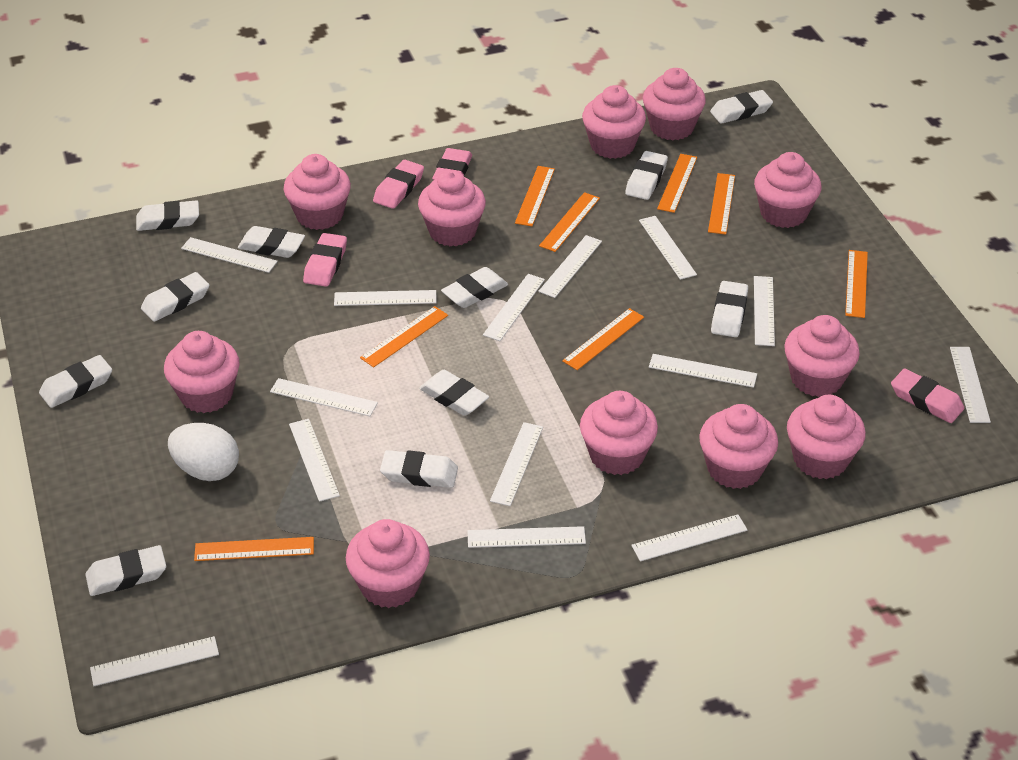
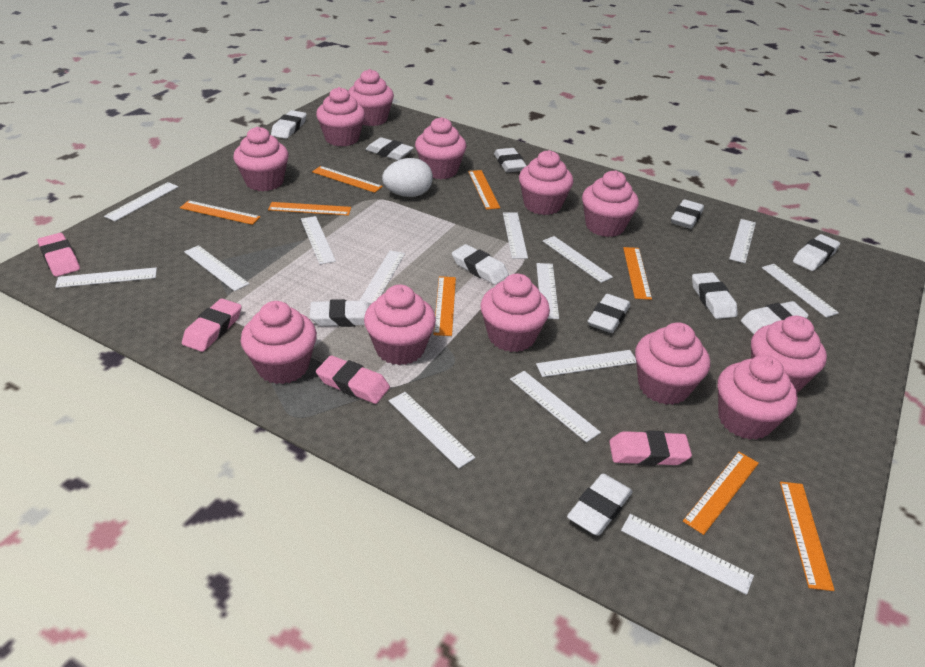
pink cupcake: [164,331,240,413] [284,154,351,230] [346,519,430,608] [418,170,486,246] [580,391,658,475] [582,85,646,159] [643,68,706,140] [699,404,778,489] [754,152,821,228] [784,315,860,397] [787,395,866,479] = 11 -> [233,127,289,191] [241,301,317,384] [316,87,365,146] [348,69,394,126] [364,285,436,365] [415,117,466,179] [480,274,550,352] [519,150,573,215] [582,171,639,237] [635,322,710,405] [718,355,798,440] [751,316,827,393] = 12

